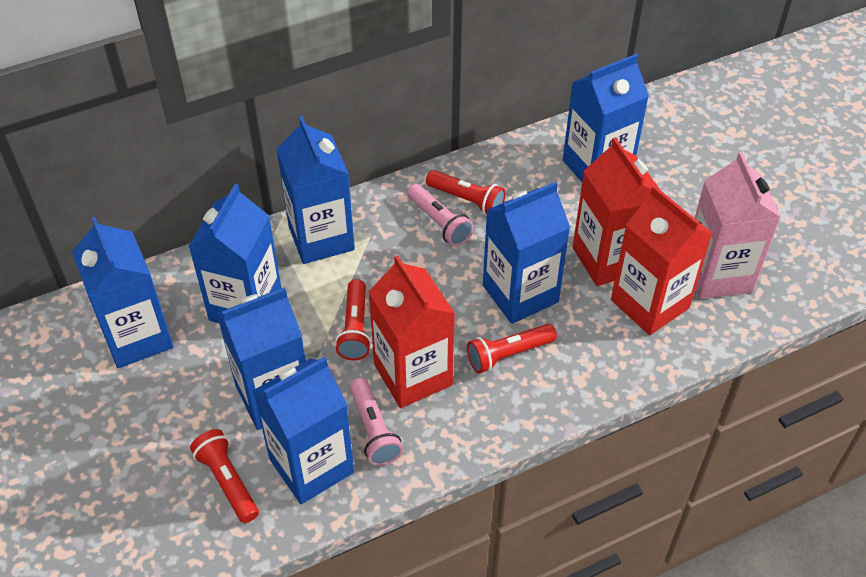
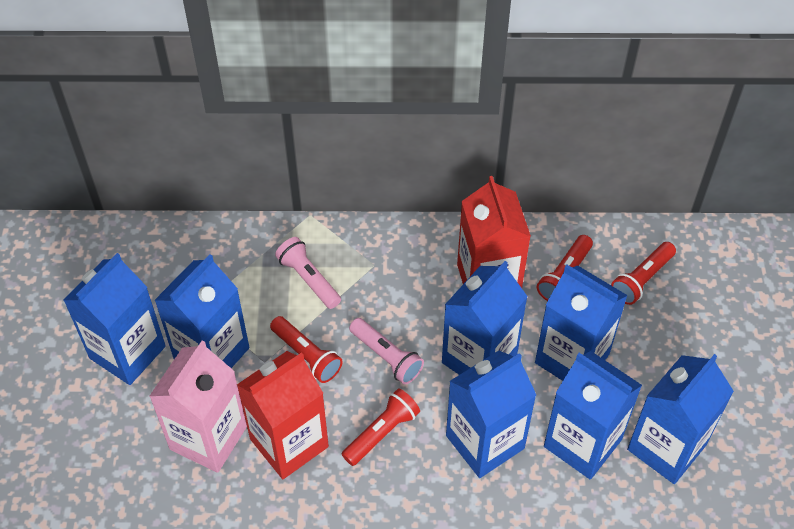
red carton: [369,255,455,408] [573,137,659,286] [611,185,713,335] = 3 -> [237,351,329,479] [457,176,531,288] = 2

